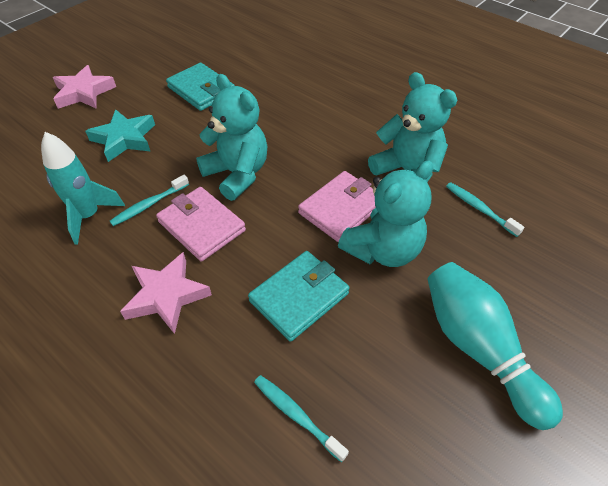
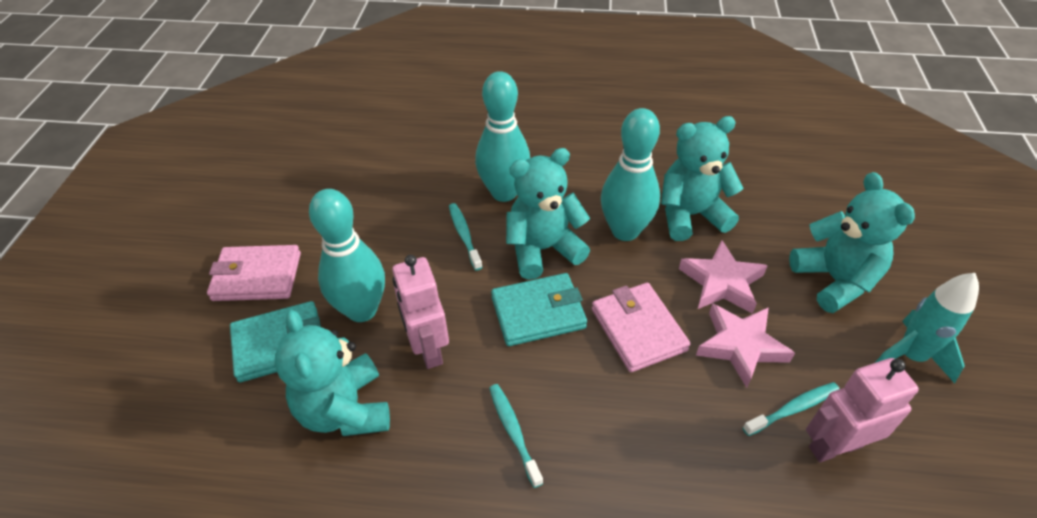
pink robot: none = 0 -> [392,255,449,369] [806,358,919,462] = 2
turquoise bowling pin: [427,262,563,430] = 1 -> [309,189,385,322] [475,71,530,202] [601,108,660,241] = 3
turquoise star: [85,109,155,162] = 1 -> none = 0
turquoise teddy bear: [196,74,268,201] [338,161,433,267] [368,72,457,182] = 3 -> [275,310,390,436] [506,148,590,280] [661,116,743,241] [789,172,915,313] = 4

